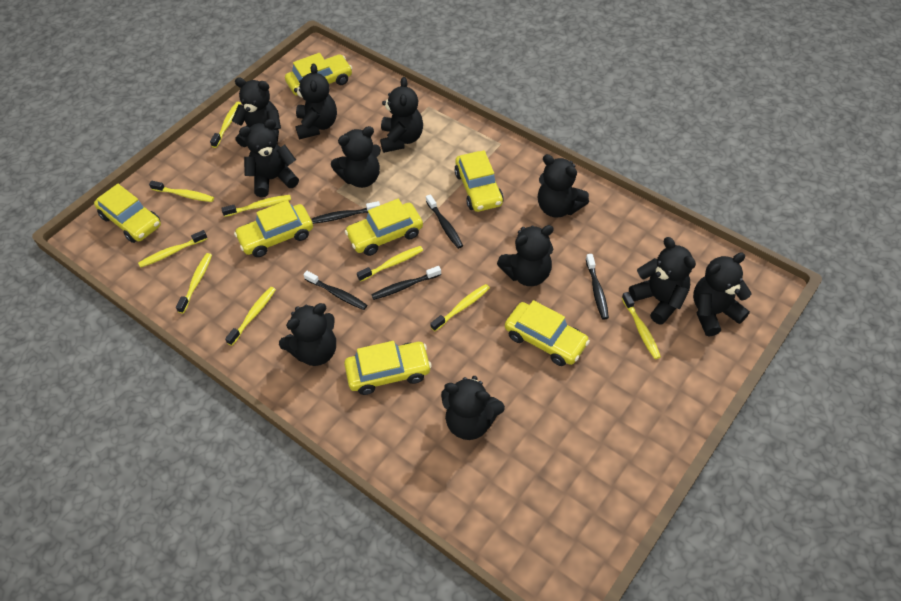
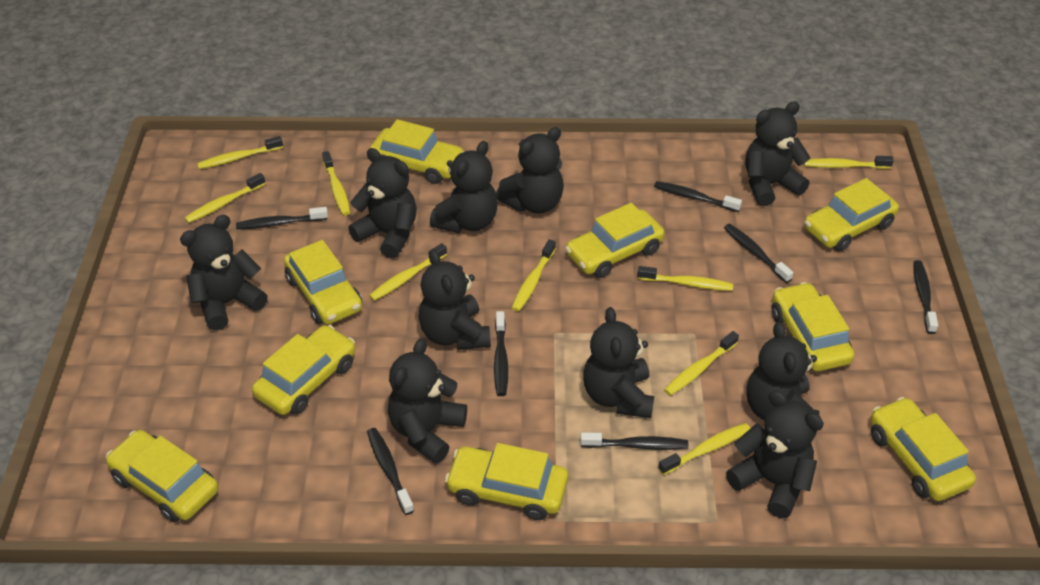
black teddy bear: [232,78,281,147] [239,119,299,197] [279,303,336,366] [294,63,337,140] [331,126,381,188] [380,77,423,153] [441,376,505,440] [497,225,554,286] [538,154,589,218] [629,237,696,325] [693,252,752,336] = 11 -> [180,215,268,331] [348,148,417,259] [388,338,467,463] [419,249,491,350] [430,141,498,233] [496,127,564,214] [583,307,654,418] [726,391,824,518] [745,101,810,206] [747,322,820,433] = 10
black toothbrush: [303,271,367,310] [312,201,380,224] [371,266,441,300] [426,194,463,249] [586,254,609,319] = 5 -> [236,207,328,229] [367,428,414,515] [494,311,508,396] [580,432,689,450] [654,181,742,212] [724,224,794,283] [913,260,938,334] = 7
yellow car: [94,184,161,243] [234,200,313,257] [285,53,352,96] [344,341,432,395] [345,199,423,256] [454,150,504,212] [505,300,590,366] = 7 -> [106,430,218,522] [252,325,355,415] [284,240,362,324] [370,119,464,184] [445,443,568,520] [565,203,665,278] [772,282,854,371] [804,178,899,251] [871,397,976,501] = 9

